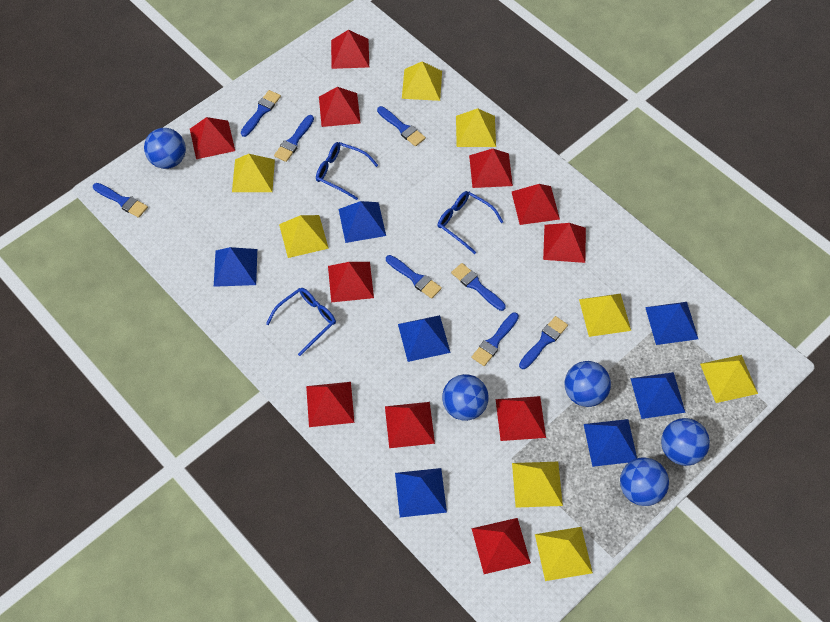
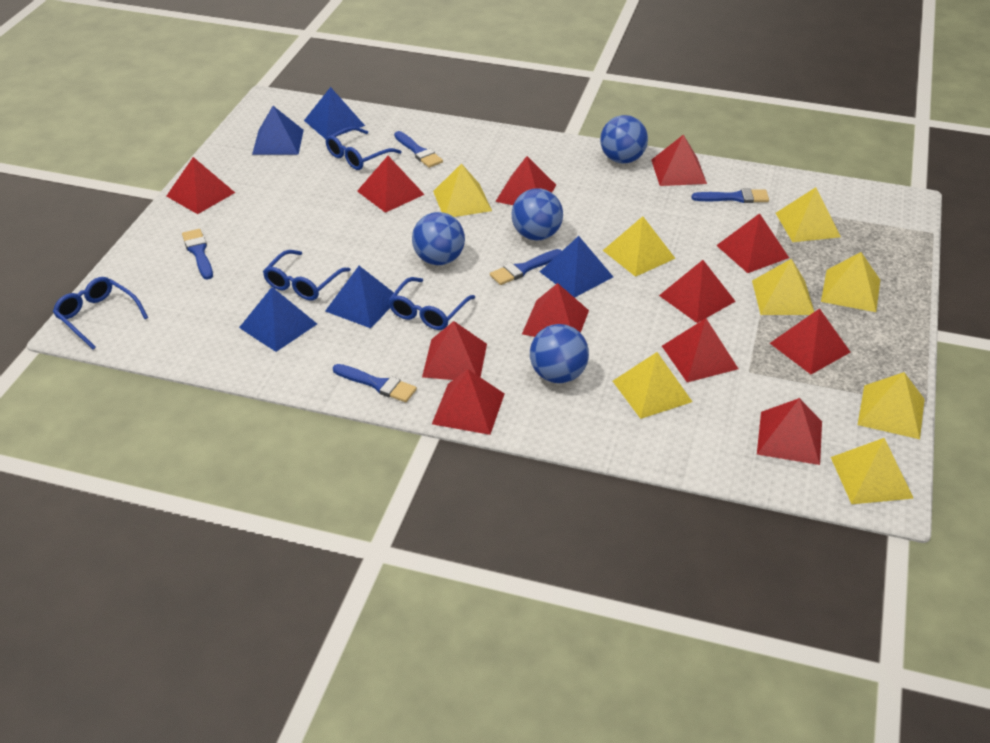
blue ball: [144,128,186,169] [442,374,489,421] [565,361,611,407] [620,457,669,506] [661,418,710,466] = 5 -> [412,212,465,265] [511,189,563,240] [530,324,589,383] [600,115,648,164] = 4
blue brush: [93,183,148,218] [241,90,281,137] [274,115,314,162] [377,106,426,146] [386,255,442,299] [451,263,506,311] [471,313,519,366] [519,316,568,369] = 8 -> [182,229,213,280] [333,364,417,402] [394,131,443,168] [490,249,561,285] [692,188,769,203] = 5
blue glasses: [266,288,336,356] [316,142,378,200] [438,191,503,254] = 3 -> [53,277,148,350] [263,250,351,301] [326,127,402,170] [388,277,475,330] = 4
blue pyramid: [214,247,257,287] [339,201,386,243] [395,468,447,517] [398,315,451,362] [584,419,637,467] [630,372,686,419] [645,302,698,345] = 7 -> [239,287,317,352] [252,106,304,155] [304,87,365,139] [325,266,398,328] [540,236,613,298] = 5
red pyramid: [190,117,235,159] [306,382,354,427] [319,87,361,127] [328,262,374,302] [331,30,369,69] [385,402,435,448] [469,149,513,188] [471,518,531,574] [496,396,546,441] [512,184,560,225] [543,223,586,263] = 11 -> [167,157,235,214] [357,156,425,213] [422,321,487,380] [432,369,505,435] [495,156,556,205] [522,283,589,337] [652,134,707,186] [659,260,736,323] [662,318,738,382] [716,213,789,273] [757,398,822,465] [770,308,850,374] = 12

